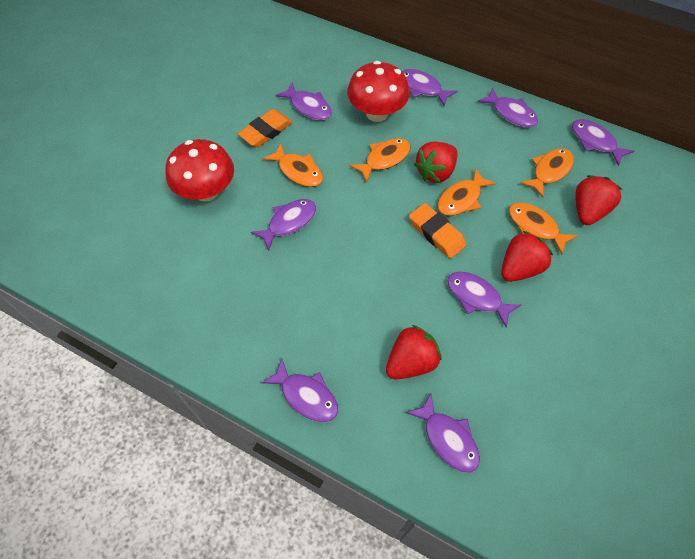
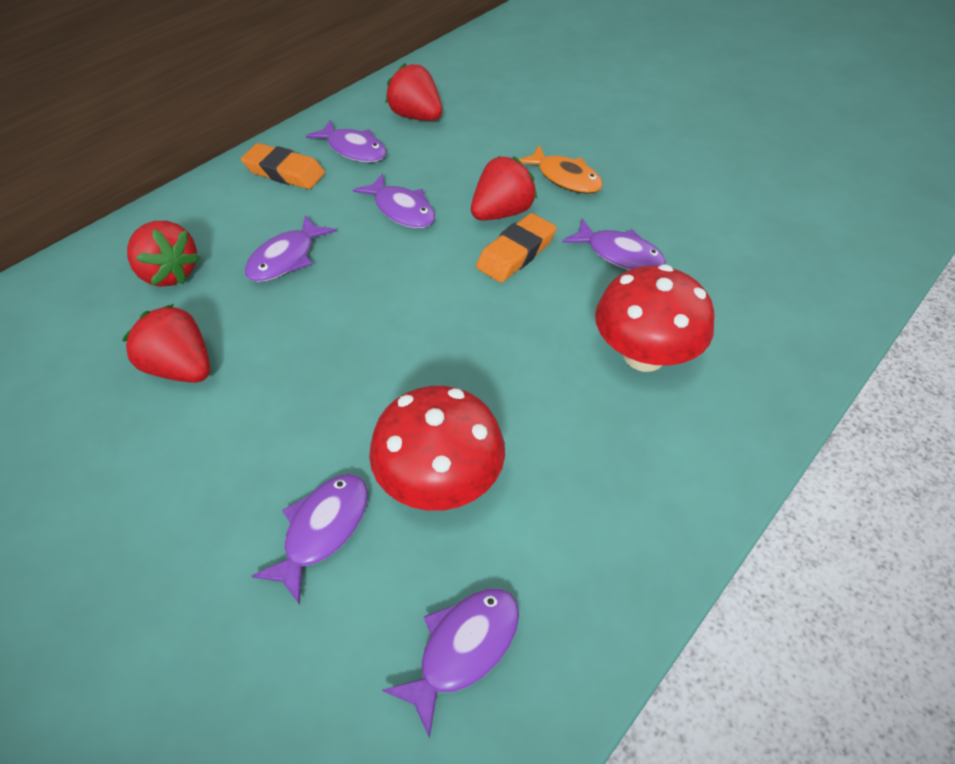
orange fish: [262,143,323,187] [350,138,411,183] [437,168,496,216] [509,202,577,255] [520,148,574,197] = 5 -> [519,145,603,194] = 1
purple fish: [251,199,316,251] [261,359,338,422] [275,82,332,120] [402,69,458,107] [406,393,480,473] [447,272,521,328] [477,87,538,127] [572,119,634,166] = 8 -> [245,215,336,282] [251,474,368,605] [306,120,386,163] [353,173,435,228] [382,589,519,738] [562,219,666,270] = 6

